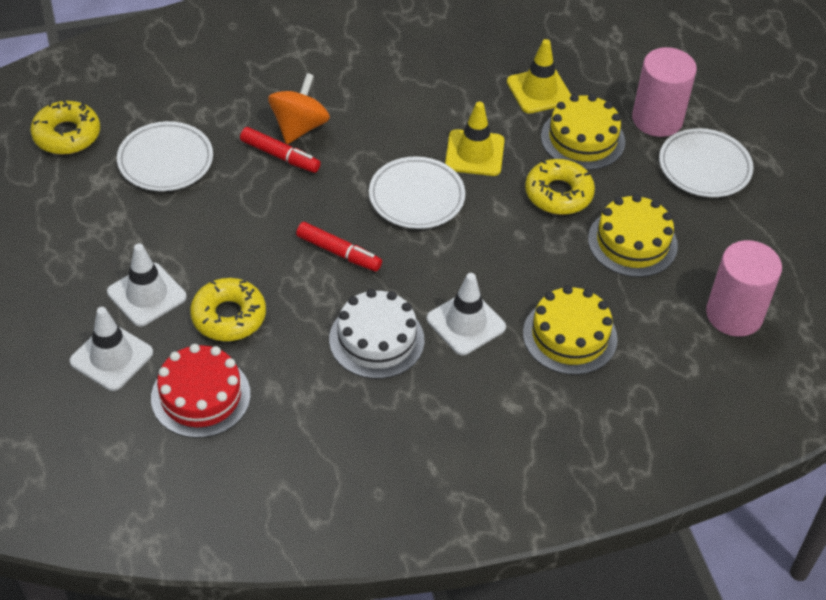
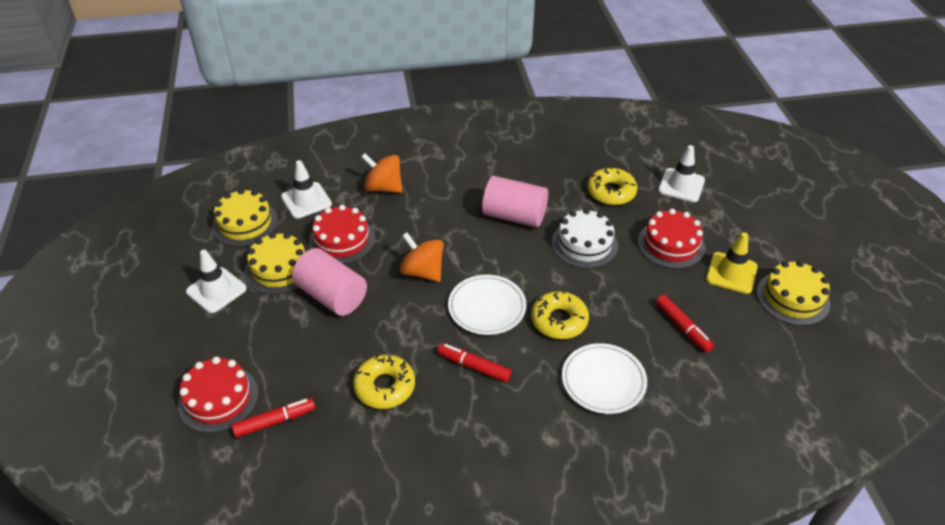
orange spinning top: [268,73,330,144] = 1 -> [361,153,402,193] [400,232,444,282] = 2
red cake: [151,344,250,438] = 1 -> [178,357,259,433] [309,205,375,264] [638,209,705,269] = 3
red marker: [240,127,321,173] [296,222,382,272] = 2 -> [231,398,315,438] [438,343,511,383] [656,295,714,352] = 3
white plate: [117,121,213,191] [369,157,465,229] [659,128,753,197] = 3 -> [448,275,526,335] [562,343,647,414] = 2
yellow traffic cone: [445,102,504,176] [507,39,571,113] = 2 -> [706,232,758,294] = 1

